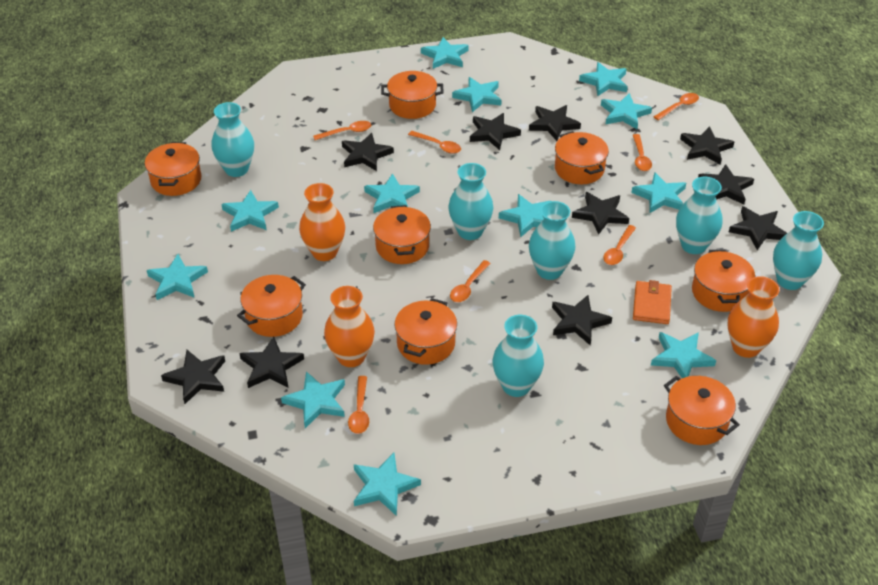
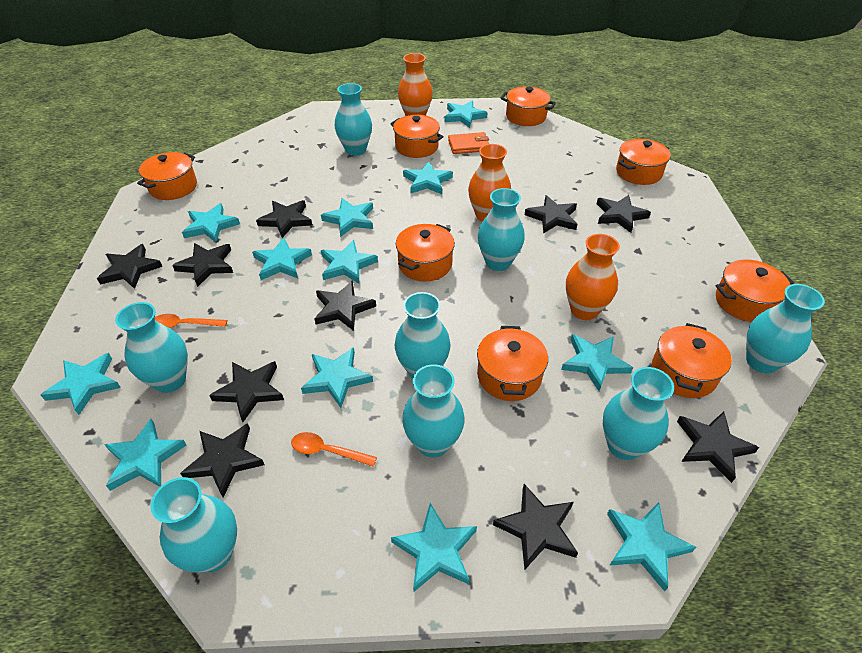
orange spoon: [313,121,371,140] [348,376,369,434] [408,131,461,154] [450,260,491,302] [603,225,636,265] [633,134,652,171] [654,93,699,120] = 7 -> [155,314,227,328] [291,432,377,467] = 2
turquoise vase: [212,102,254,177] [448,163,493,240] [492,315,544,397] [529,201,575,280] [676,177,723,254] [773,211,824,290] = 6 -> [115,302,188,393] [151,477,237,572] [335,83,372,156] [395,292,451,379] [402,364,465,458] [478,188,525,271] [603,367,674,460] [746,284,825,373] = 8

